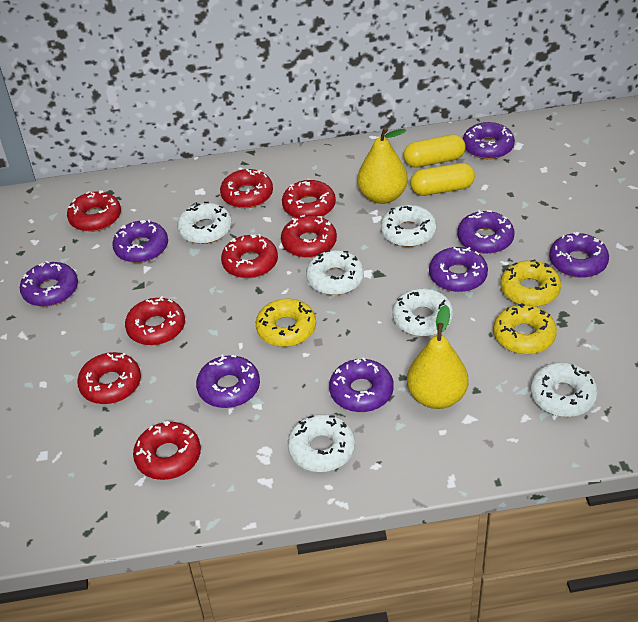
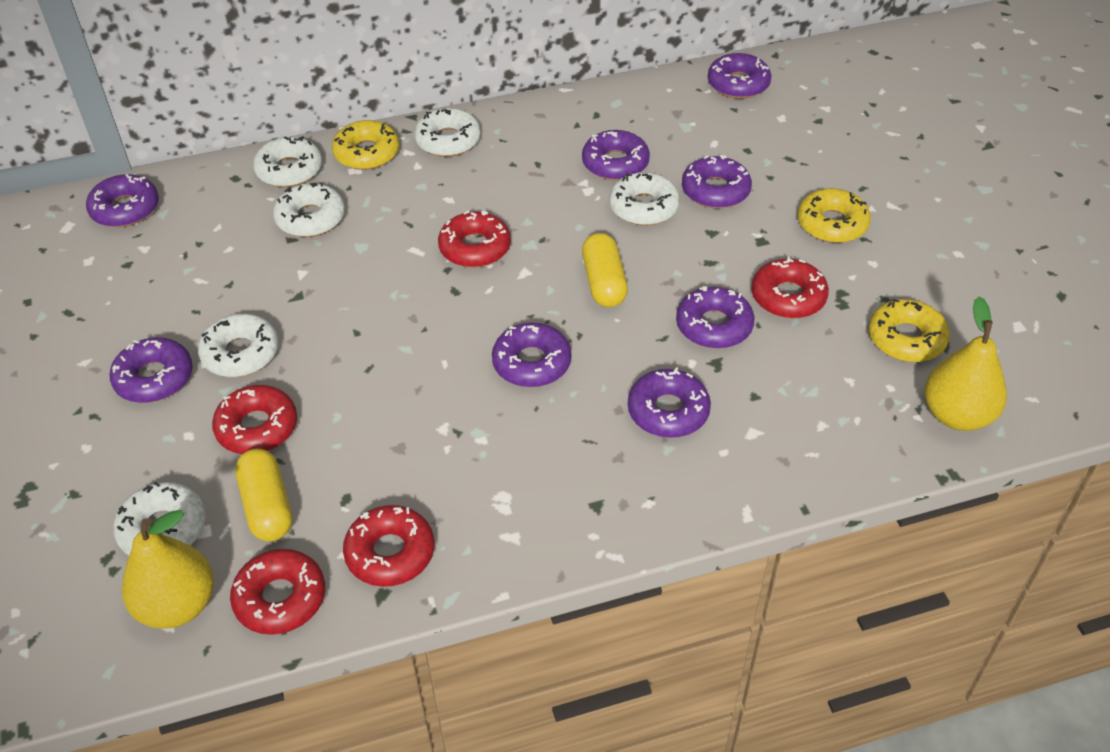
red donut: [67,190,121,232] [77,352,141,404] [125,296,185,345] [133,421,201,480] [220,169,273,208] [221,234,278,278] [281,215,337,258] [282,180,336,218] = 8 -> [212,385,297,454] [230,549,325,635] [343,505,434,587] [438,211,511,268] [751,256,829,319] = 5

